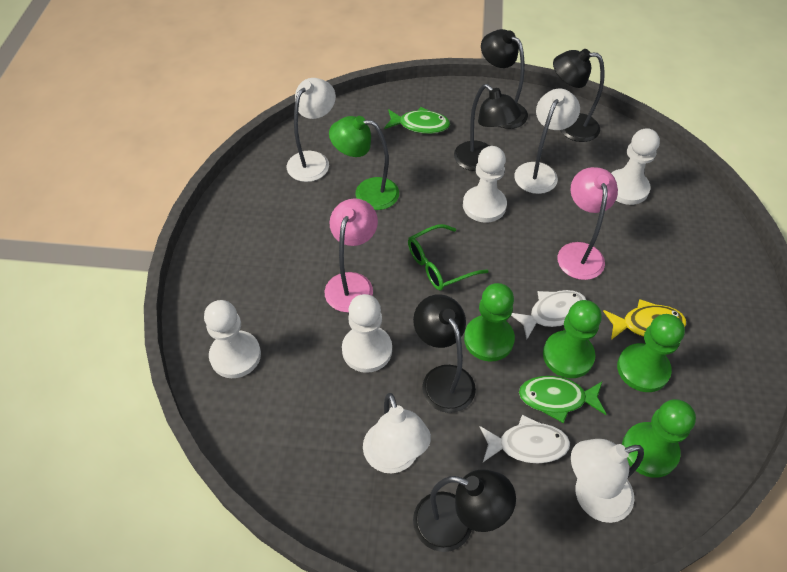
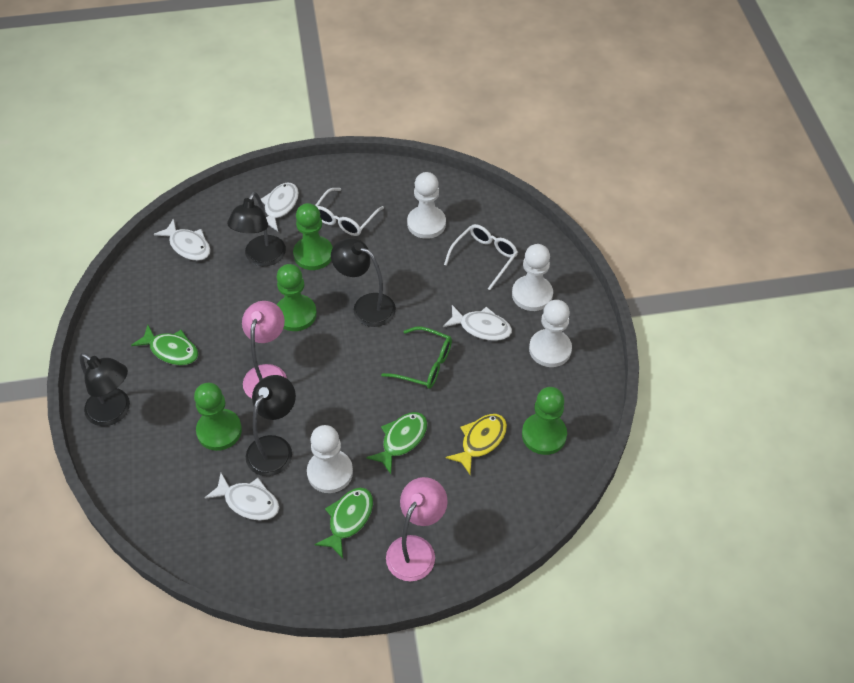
black lamp: [413,294,476,413] [413,469,516,552] [454,84,521,171] [481,29,528,129] [553,49,604,142] = 5 -> [80,353,130,426] [227,192,286,266] [246,375,296,476] [331,238,396,327] = 4
green fish: [384,107,450,134] [519,376,606,423] = 2 -> [131,325,198,365] [314,487,373,559] [366,412,427,474] = 3
green lamp: [329,116,399,210] = 1 -> none = 0
white fish: [480,415,570,463] [511,290,586,339] = 2 -> [154,219,211,261] [205,473,280,520] [261,183,299,231] [443,305,512,341] = 4
white glasses: none = 0 -> [315,188,384,236] [444,224,518,290] = 2
white lamp: [287,78,336,182] [363,393,431,473] [514,89,580,194] [571,439,644,523] = 4 -> none = 0

